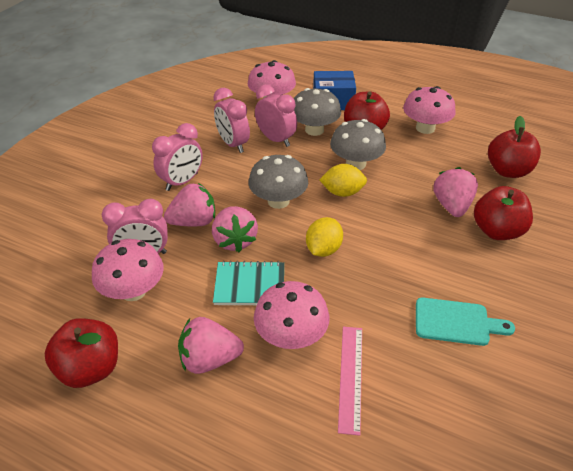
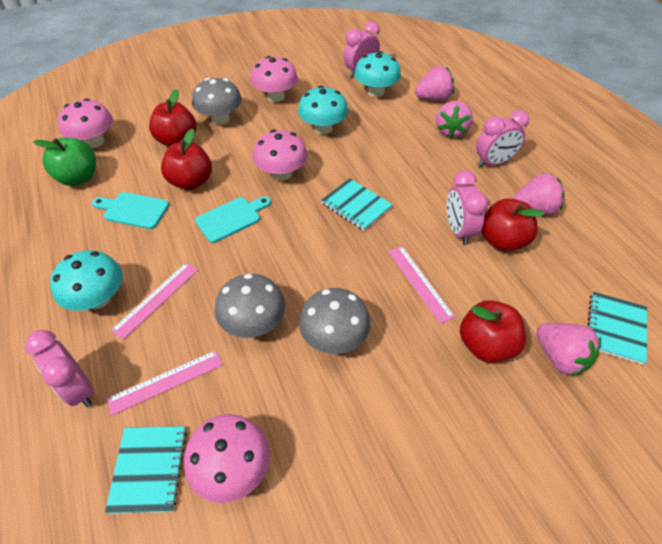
blue box: [313,71,356,110] = 1 -> none = 0
green apple: none = 0 -> [33,138,96,186] = 1
pink ruler: [338,327,362,436] = 1 -> [107,350,223,415] [111,263,198,340] [388,246,455,324] = 3
turquoise cutting board: [416,298,515,346] = 1 -> [92,192,169,229] [195,196,271,243] = 2
turquoise mushroom: none = 0 -> [50,250,123,311] [298,86,348,134] [354,51,401,97] = 3
turquoise notebook: [213,261,284,305] = 1 -> [105,426,187,514] [321,178,393,231] [587,292,647,365] = 3
yellow lemon: [306,217,343,257] [320,164,367,197] = 2 -> none = 0

